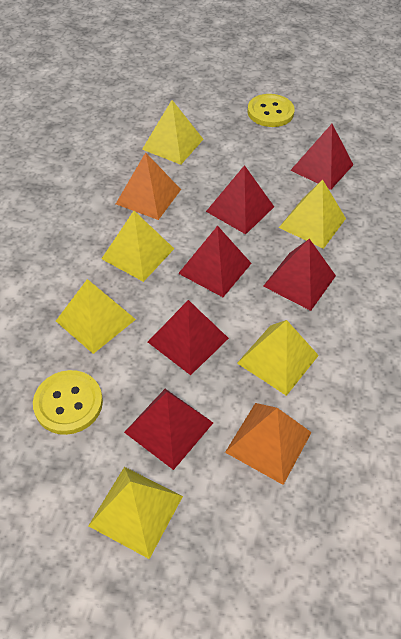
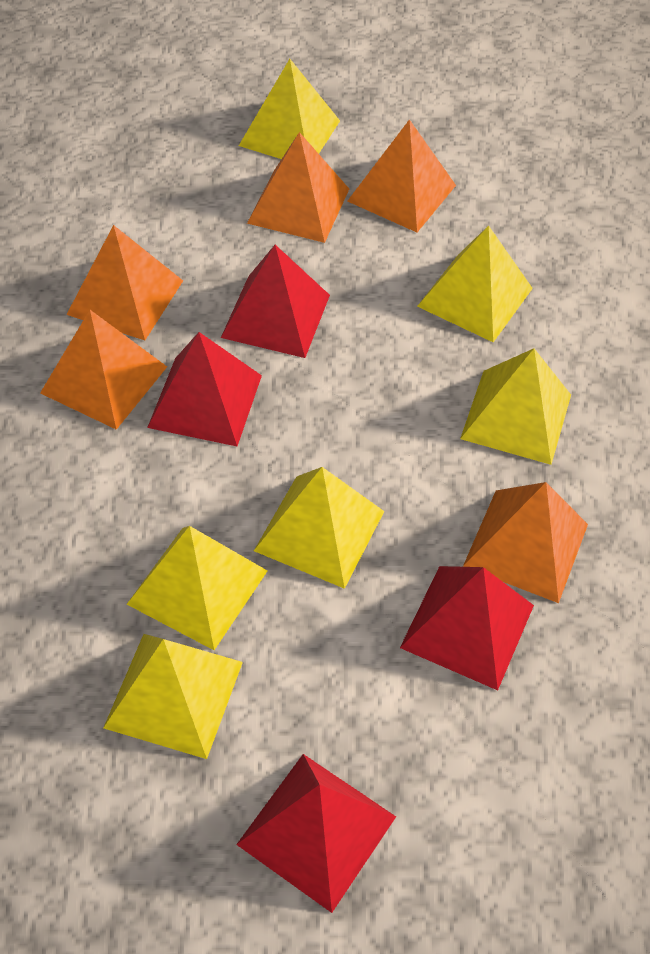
orange pyramid: [116,152,181,220] [225,403,312,485] = 2 -> [40,310,167,430] [66,225,183,340] [247,132,349,243] [348,119,456,232] [463,482,588,603] = 5
red pyramid: [124,389,213,470] [148,300,229,375] [178,226,252,297] [206,165,274,234] [263,239,336,311] [290,124,353,190] = 6 -> [147,332,262,446] [221,245,330,358] [236,754,396,913] [400,566,534,690] = 4
yellow button: [33,370,103,435] [247,94,295,127] = 2 -> none = 0

